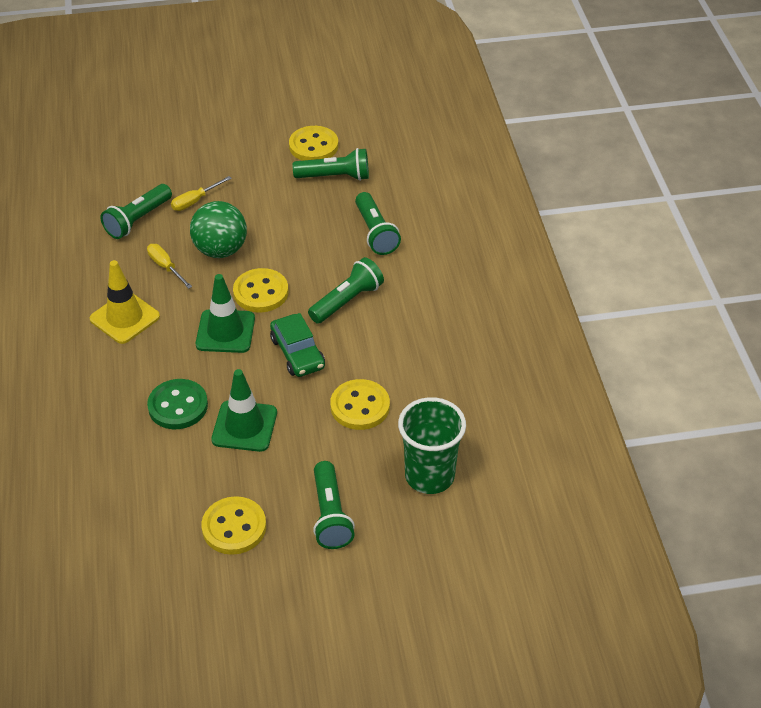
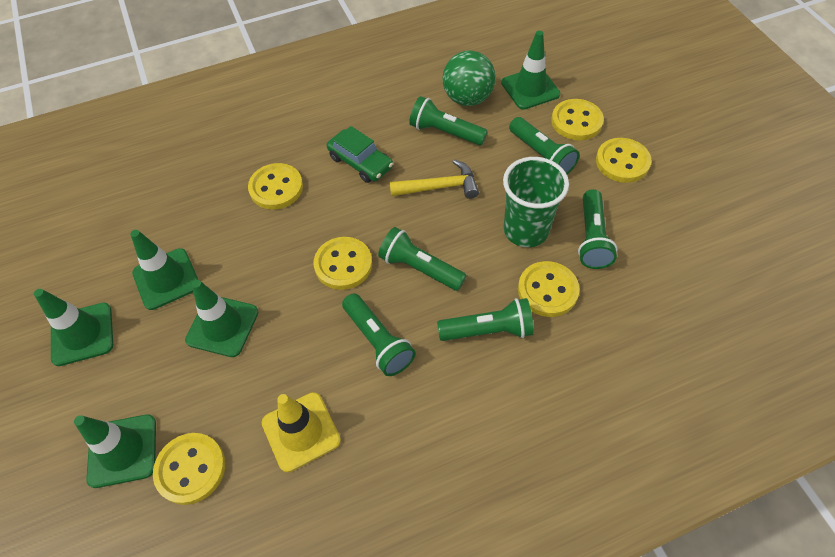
green button: [147,379,208,429] = 1 -> none = 0
green flashlight: [101,184,172,239] [293,148,369,181] [308,257,384,324] [313,461,355,549] [355,192,401,255] = 5 -> [342,293,416,376] [378,227,467,291] [409,96,488,145] [437,298,534,341] [509,117,579,174] [578,189,617,269] = 6
green traffic cone: [196,274,255,353] [211,369,277,452] = 2 -> [34,289,113,366] [74,414,156,488] [130,230,198,310] [185,280,258,357] [501,31,560,109] = 5
yellow button: [201,496,266,555] [233,268,288,312] [289,126,338,161] [330,379,390,430] = 4 -> [153,433,225,505] [248,163,303,209] [313,237,372,290] [518,261,580,317] [551,99,604,140] [596,138,651,183] = 6
yellow hammer: none = 0 -> [389,159,479,199] = 1
yellow screwdriver: [147,244,192,289] [171,176,232,211] = 2 -> none = 0

